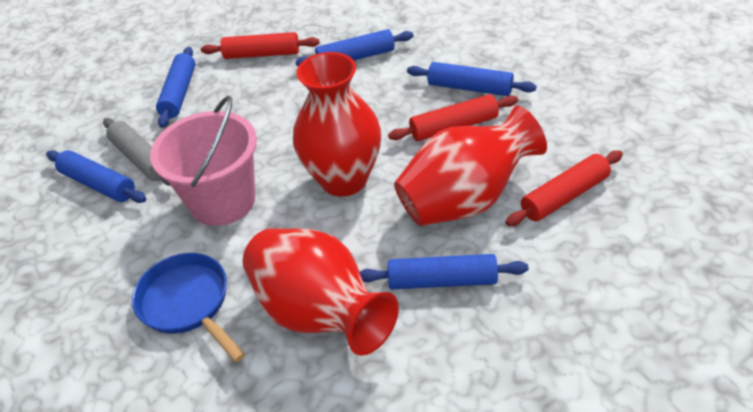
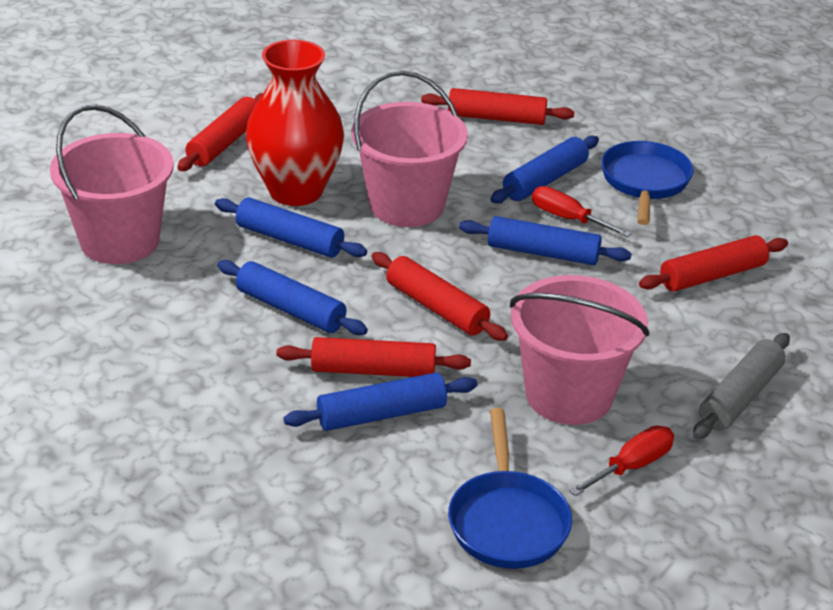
blue pan: [132,253,245,362] = 1 -> [448,408,572,569] [601,141,694,225] = 2
pink bucket: [150,96,257,226] = 1 -> [50,105,174,264] [351,70,468,227] [510,275,650,425] = 3
red rolling pin: [201,32,320,59] [388,94,518,141] [505,150,623,226] = 3 -> [177,93,263,171] [277,337,471,377] [372,252,508,341] [421,88,575,125] [639,235,788,292] = 5
red screwdriver: none = 0 -> [532,186,632,237] [569,426,674,496] = 2
red vase: [243,228,399,356] [293,52,381,197] [394,106,547,226] = 3 -> [246,40,344,206] = 1

